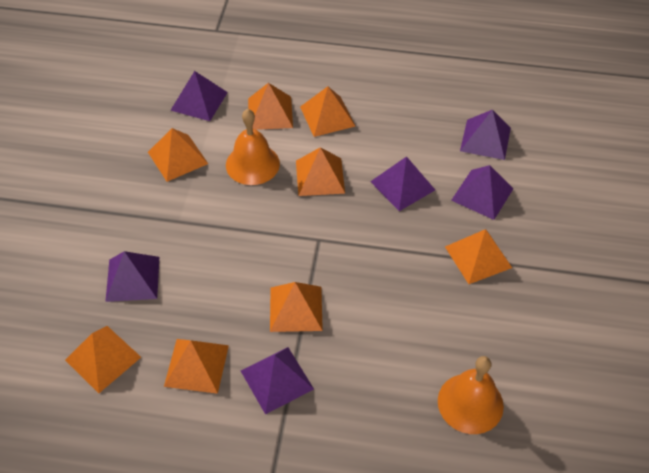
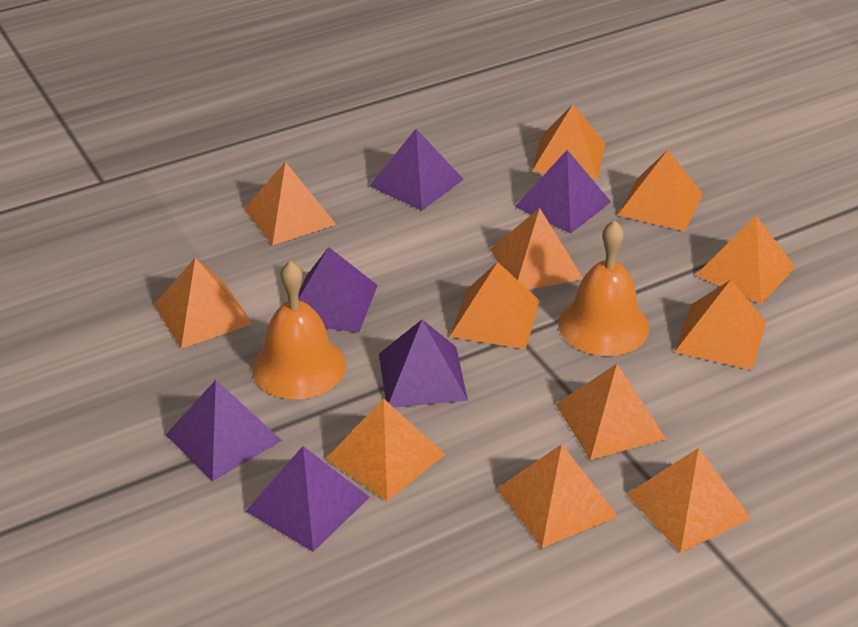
orange pyramid: [65,326,141,393] [148,128,208,182] [164,339,229,394] [248,83,293,130] [270,282,323,332] [296,147,345,196] [300,86,356,137] [445,229,512,284] = 8 -> [154,258,253,349] [244,162,336,245] [326,399,446,501] [450,262,540,349] [491,208,583,290] [497,444,618,548] [532,104,606,180] [556,364,666,460] [618,150,703,231] [627,448,752,553] [675,280,766,370] [695,216,796,304] = 12

